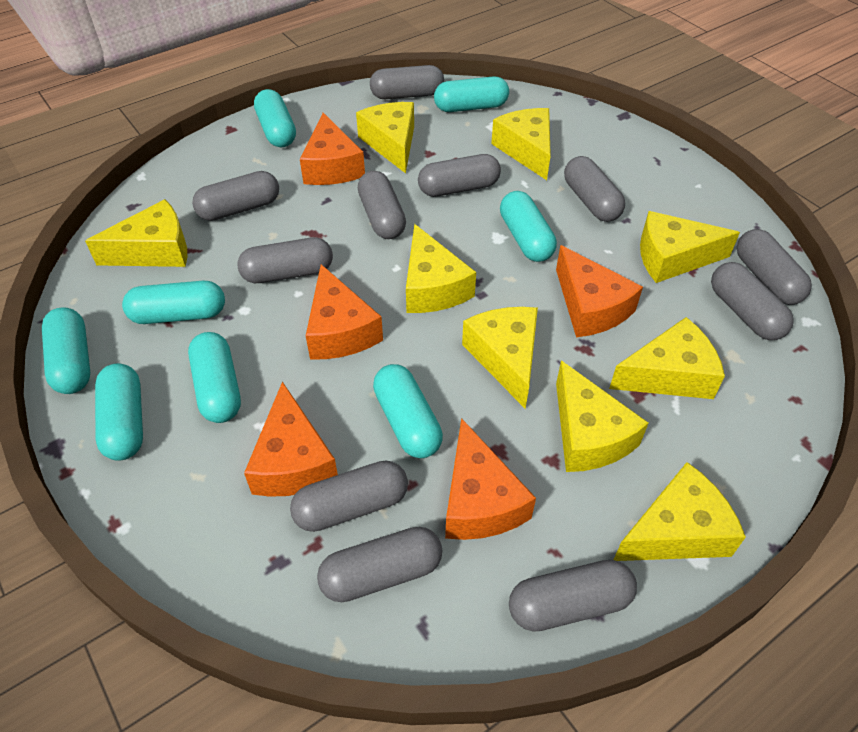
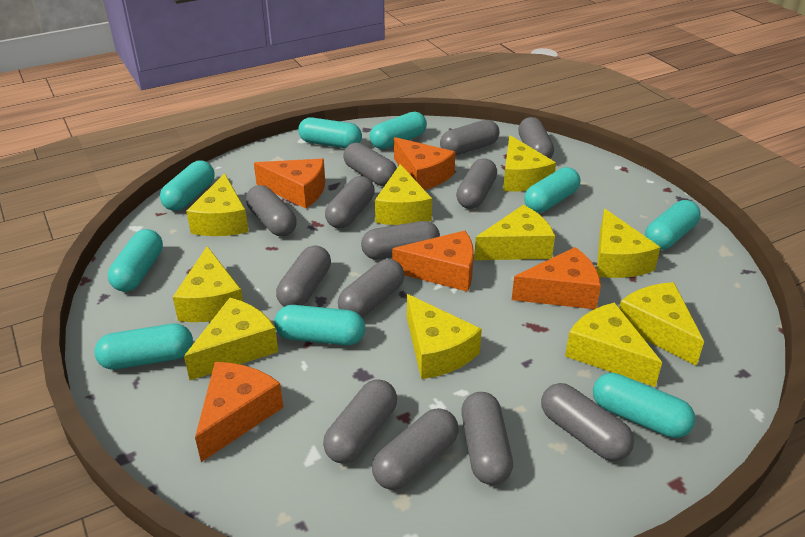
grey capsule: [192,171,279,221] [237,237,333,283] [290,460,408,532] [317,527,442,602] [358,171,406,239] [370,65,444,99] [418,154,501,197] [509,560,637,632] [564,156,625,222] [711,262,794,340] [737,229,812,305] = 11 -> [246,185,297,236] [276,245,331,307] [323,379,397,463] [325,176,375,229] [338,259,405,318] [343,142,397,186] [361,221,440,260] [372,408,459,490] [440,120,499,156] [456,159,497,209] [461,392,513,485] [518,117,554,159] [541,383,634,461] = 13
turquoise capsule: [42,307,90,394] [95,363,143,461] [122,281,225,324] [188,332,241,423] [254,89,296,147] [373,364,443,458] [434,76,509,112] [500,191,557,262] = 8 -> [94,324,193,369] [108,229,163,292] [160,161,215,211] [274,305,365,345] [298,117,362,148] [369,112,427,149] [524,167,580,213] [593,373,695,438] [645,200,701,250] = 9
yellow cheese: [85,199,187,267] [356,102,414,173] [406,224,476,313] [462,307,538,409] [491,108,551,180] [556,361,649,472] [609,317,725,399] [614,462,746,561] [640,211,740,283] = 9 -> [173,246,243,322] [184,298,278,380] [186,173,249,236] [375,164,432,225] [407,294,482,379] [474,205,555,260] [503,135,556,192] [565,302,662,387] [597,209,661,278] [619,282,704,366] = 10

